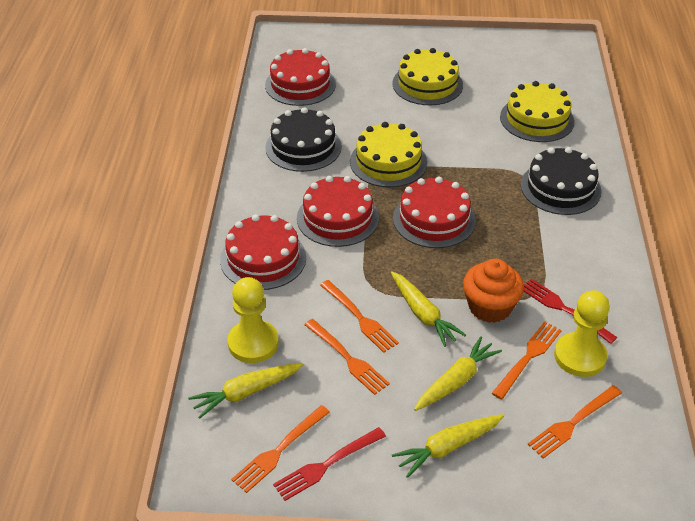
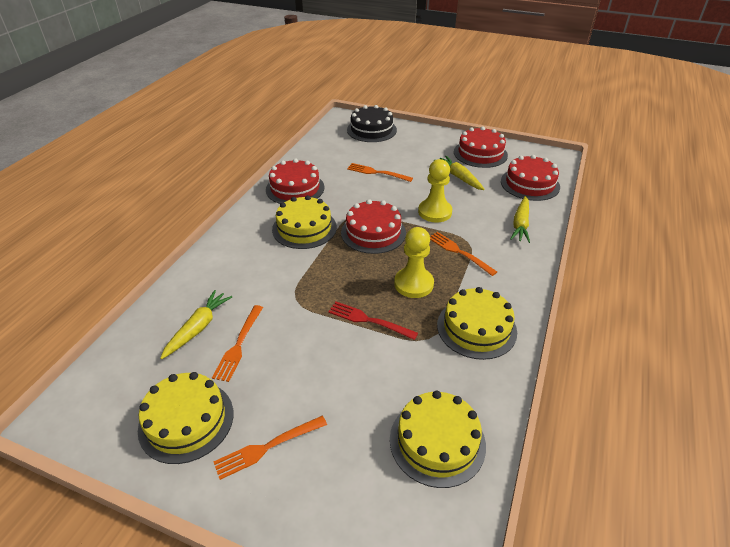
black cake: [265,107,342,172] [521,147,602,215] = 2 -> [347,105,397,142] = 1
orange cupcake: [463,259,524,323] = 1 -> none = 0
orange fork: [231,405,330,493] [304,319,390,395] [320,280,399,353] [492,322,562,400] [528,385,622,459] = 5 -> [212,305,263,382] [213,416,327,480] [347,163,413,182] [430,232,497,276] = 4
red fork: [273,427,386,501] [524,278,617,344] = 2 -> [328,302,418,340] = 1
yellow cake: [350,122,427,187] [392,48,463,105] [500,81,575,142] = 3 -> [138,372,233,464] [272,195,337,249] [390,391,486,488] [437,287,517,360] = 4
yellow carrot: [188,363,303,419] [391,271,466,347] [392,414,504,478] [414,336,502,411] = 4 -> [160,290,232,359] [434,156,485,190] [510,196,530,243] = 3

